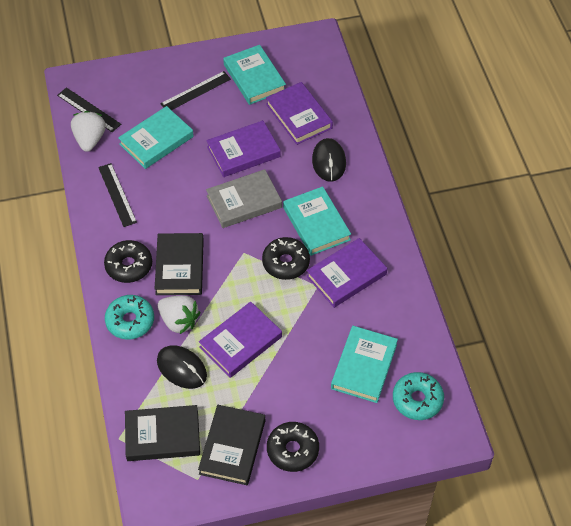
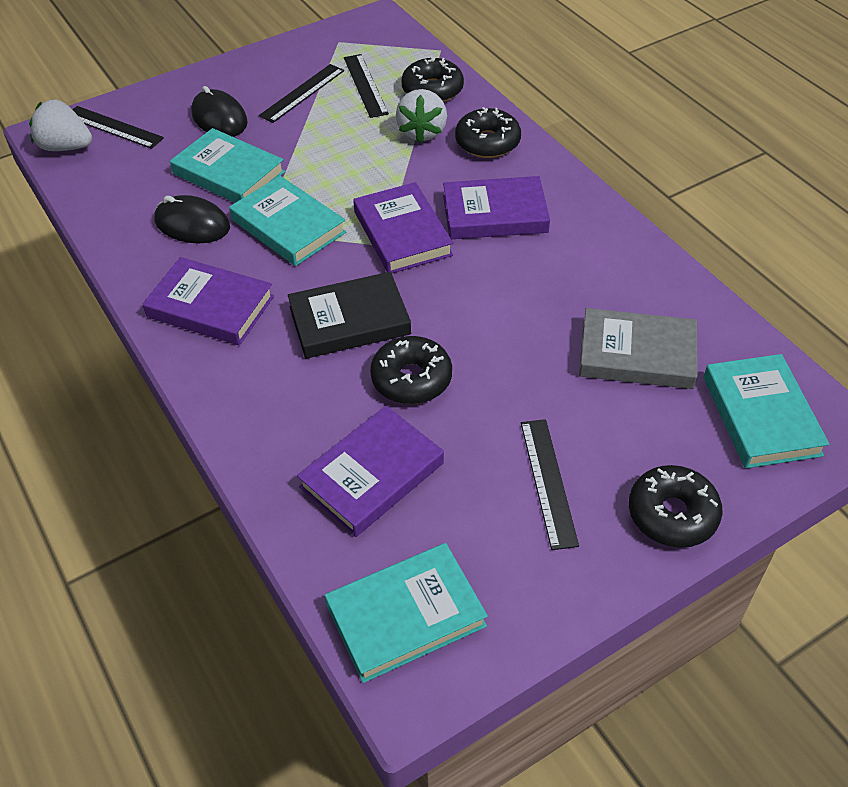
black book: [125,405,200,461] [155,233,204,295] [198,405,265,485] = 3 -> [288,272,411,359] = 1
black donut: [104,240,152,283] [262,237,310,280] [267,422,319,472] = 3 -> [370,336,452,404] [401,56,464,102] [455,107,521,158] [629,465,723,548] = 4
black ruler: [57,88,121,132] [98,163,137,227] [160,71,231,110] = 3 -> [72,106,164,149] [259,64,344,123] [344,54,389,118] [521,419,579,550] = 4
turquoise donut: [105,295,154,339] [393,372,444,420] = 2 -> none = 0

